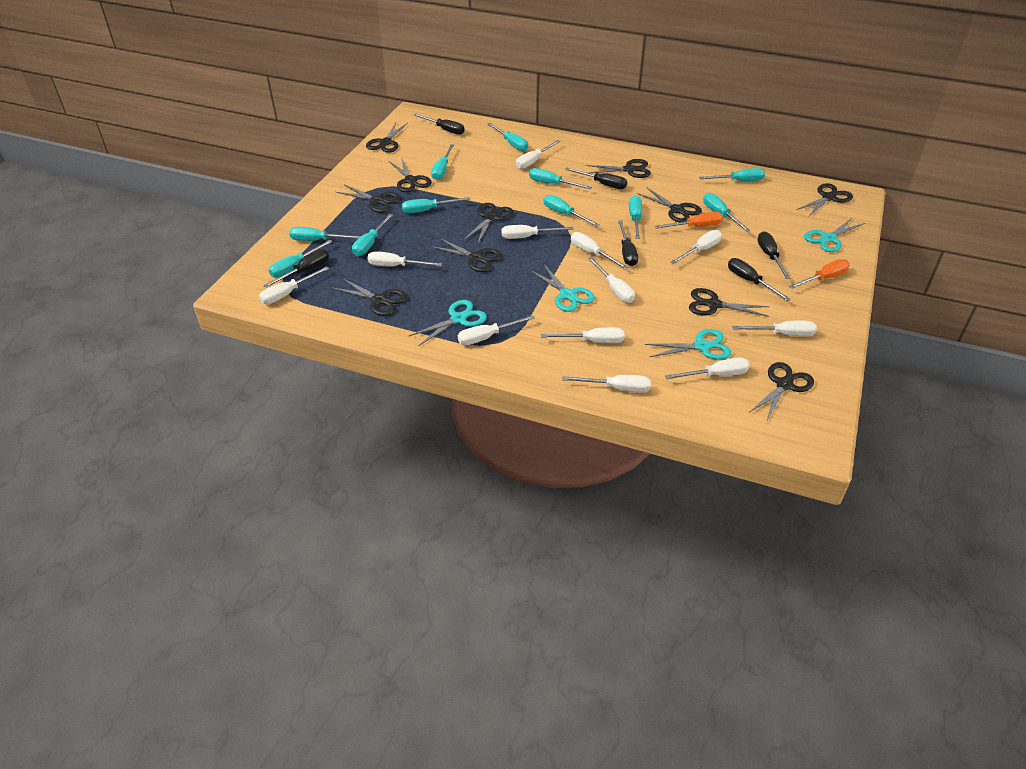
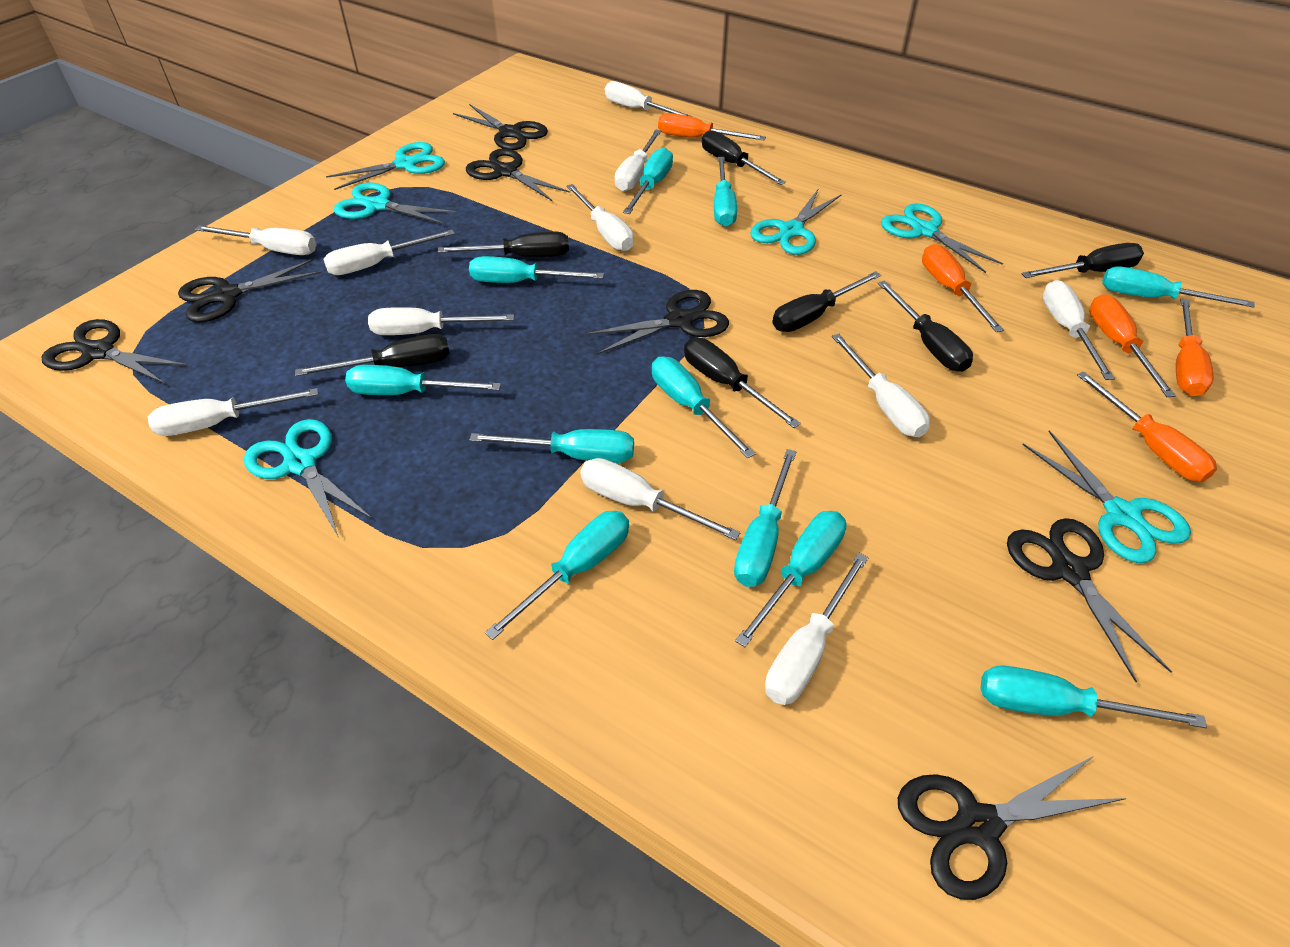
black scissors: [332,278,408,316] [336,184,401,213] [366,123,408,153] [389,157,432,192] [430,238,502,272] [464,203,513,243] [585,159,651,178] [637,187,702,222] [689,288,769,317] [749,362,814,422] [796,183,853,216] = 11 -> [41,319,188,384] [178,259,321,322] [453,104,548,150] [466,149,570,201] [586,290,729,355] [898,755,1126,900] [1007,518,1172,682] = 7
black screwdriver: [263,249,329,288] [414,114,465,135] [565,167,627,189] [618,220,638,266] [728,258,791,301] [757,231,790,279] = 6 -> [295,334,450,376] [438,232,569,257] [684,338,801,428] [702,130,786,185] [772,271,881,332] [878,281,973,372] [1021,243,1144,278] = 7
orange screwdriver: [654,212,723,229] [789,259,850,289] = 2 -> [658,113,766,140] [922,244,1004,332] [1077,372,1217,482] [1089,294,1176,397] [1176,298,1214,396] = 5
turquoise scissors: [409,300,487,346] [531,265,595,312] [645,329,731,360] [804,218,865,252] = 4 -> [244,419,372,538] [326,142,445,190] [334,183,457,225] [750,188,842,255] [881,203,1003,273] [1023,431,1191,563] = 6
white screwdriver: [259,266,329,304] [367,251,442,267] [458,315,535,345] [502,225,573,239] [516,140,560,169] [541,327,624,343] [562,375,651,393] [571,232,629,269] [588,257,635,303] [665,357,750,379] [670,230,722,264] [732,320,817,336] = 12 -> [148,388,318,436] [195,225,317,255] [323,230,455,275] [368,307,514,335] [566,184,634,251] [580,458,740,540] [605,81,693,117] [614,130,661,192] [765,553,869,705] [832,334,930,437] [1042,280,1115,380] = 11

